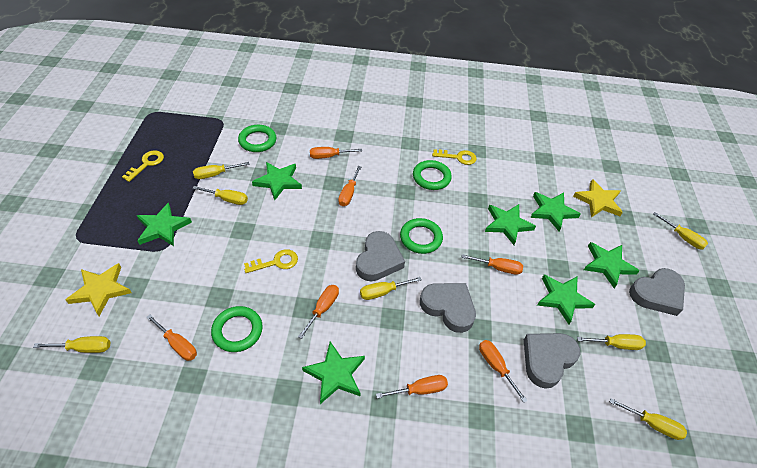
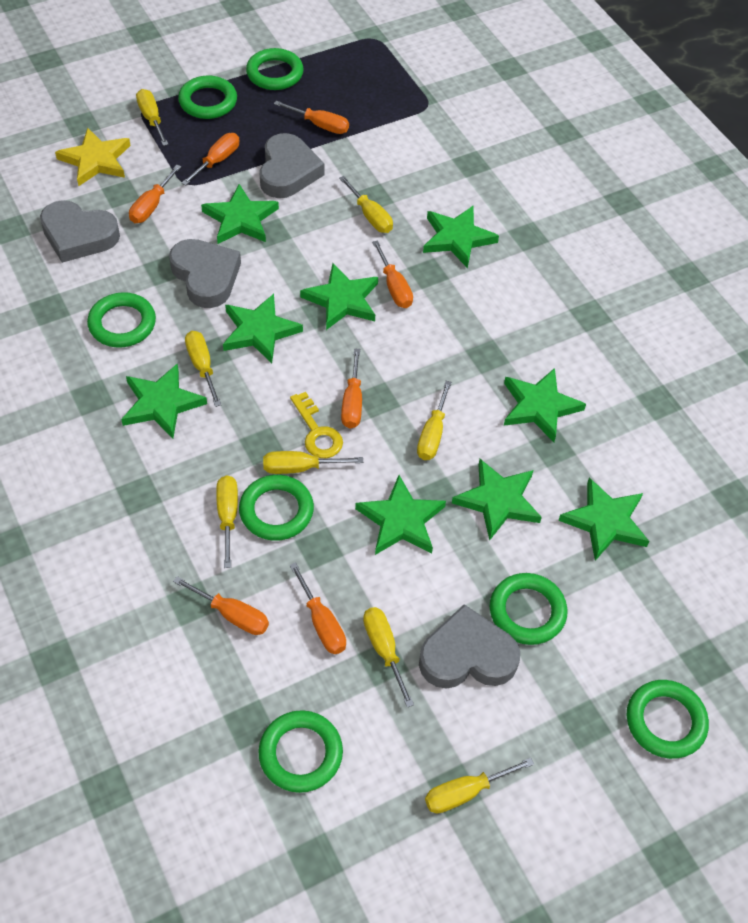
green ring: [211,306,263,352] [238,125,276,152] [400,218,443,254] [413,160,452,190] = 4 -> [87,292,156,348] [178,76,237,119] [239,475,314,541] [246,48,304,90] [258,710,343,793] [490,573,567,645] [627,680,709,759] = 7
green star: [137,202,192,246] [252,162,302,200] [302,342,365,404] [485,204,536,245] [530,192,581,231] [537,274,595,325] [584,242,639,288] = 7 -> [121,363,207,439] [201,184,279,244] [223,294,303,363] [300,263,378,330] [355,475,446,555] [423,206,499,268] [452,459,542,540] [504,368,586,442] [558,478,649,561] = 9
yellow key: [122,151,164,182] [244,249,298,273] [432,149,477,165] = 3 -> [290,392,343,458] = 1
yellow screwdriver: [33,336,110,353] [192,186,248,205] [193,162,249,179] [360,277,421,300] [577,334,646,350] [610,398,687,440] [653,212,708,249] = 7 -> [136,89,169,146] [185,331,221,407] [216,475,238,568] [263,451,363,474] [339,176,393,233] [363,607,414,707] [417,381,452,460] [425,758,534,813] = 8
yellow star: [66,263,132,316] [573,179,623,218] = 2 -> [55,128,131,186] = 1

